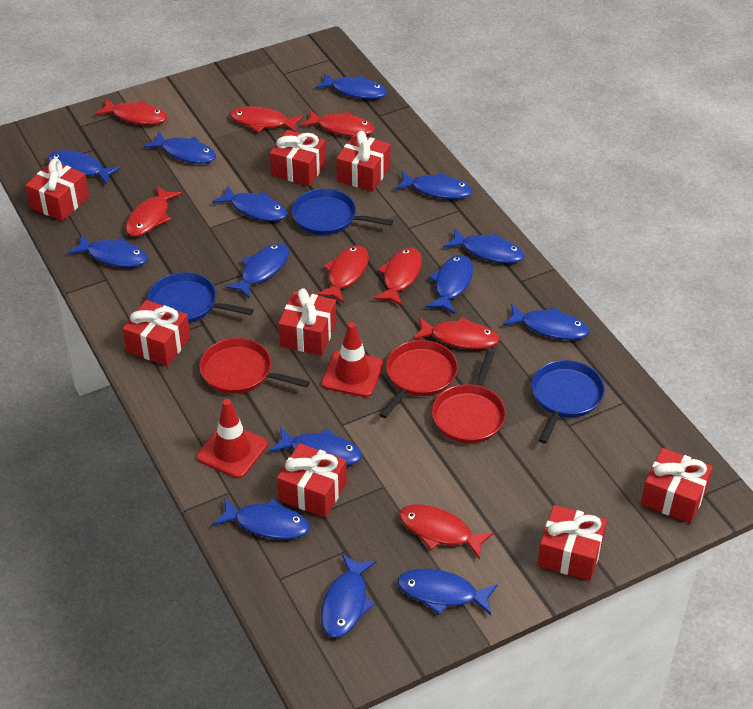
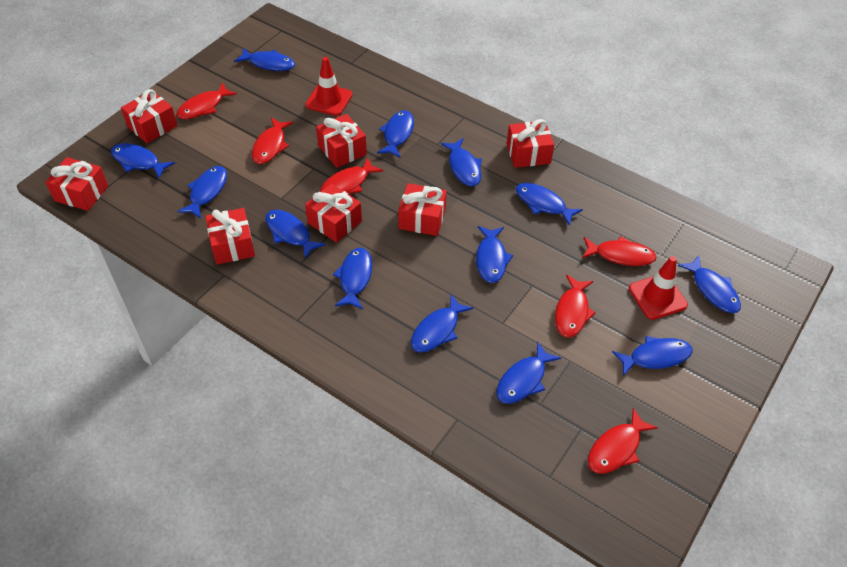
blue fish: [48,150,121,184] [68,234,148,267] [144,131,216,164] [212,185,288,221] [213,498,310,539] [225,243,289,298] [270,426,362,466] [315,73,387,99] [321,554,376,638] [395,171,473,199] [397,569,498,615] [426,255,473,314] [444,228,525,263] [503,304,589,340] = 14 -> [111,143,175,179] [177,166,227,219] [234,48,295,71] [265,210,326,259] [333,248,372,309] [377,111,414,158] [411,294,473,353] [441,138,482,186] [476,226,513,283] [496,342,561,404] [516,183,583,226] [612,336,693,376] [678,256,741,313] = 13
blue pan: [148,272,254,323] [292,189,393,235] [532,360,605,444] = 3 -> none = 0
red fish: [95,98,167,125] [125,185,182,237] [230,106,304,133] [301,110,375,136] [316,245,369,303] [373,248,422,306] [399,505,494,560] [413,317,500,349] = 8 -> [176,82,237,119] [252,118,293,164] [320,157,383,194] [555,275,596,337] [582,236,657,266] [588,408,658,474] = 6
red gift: [25,159,89,221] [122,300,190,366] [270,130,326,186] [277,443,347,518] [278,288,337,355] [336,131,391,192] [537,505,607,581] [641,448,713,524] = 8 -> [45,157,108,211] [121,89,178,143] [205,208,255,265] [305,183,362,243] [316,114,367,168] [398,183,447,236] [507,119,554,168] = 7
red pan: [199,338,310,394] [379,340,458,418] [432,351,506,443] = 3 -> none = 0

